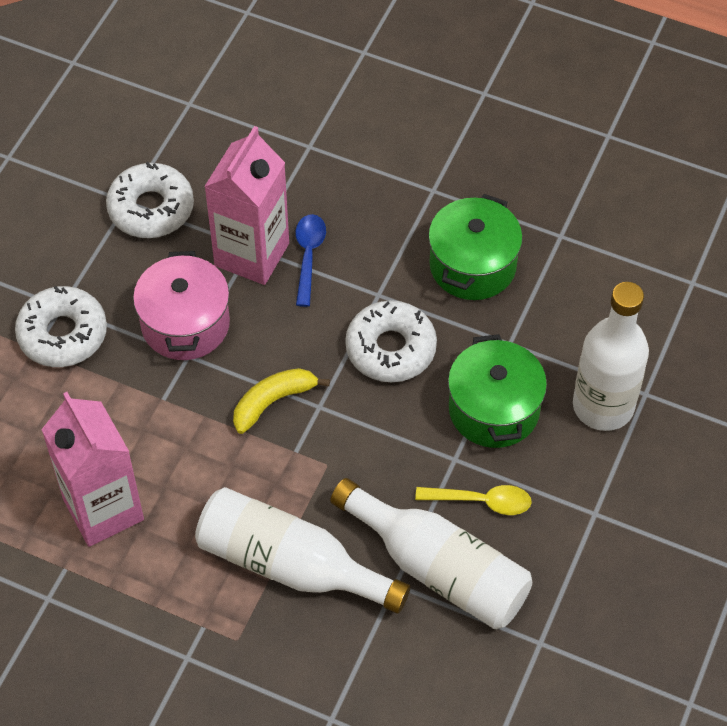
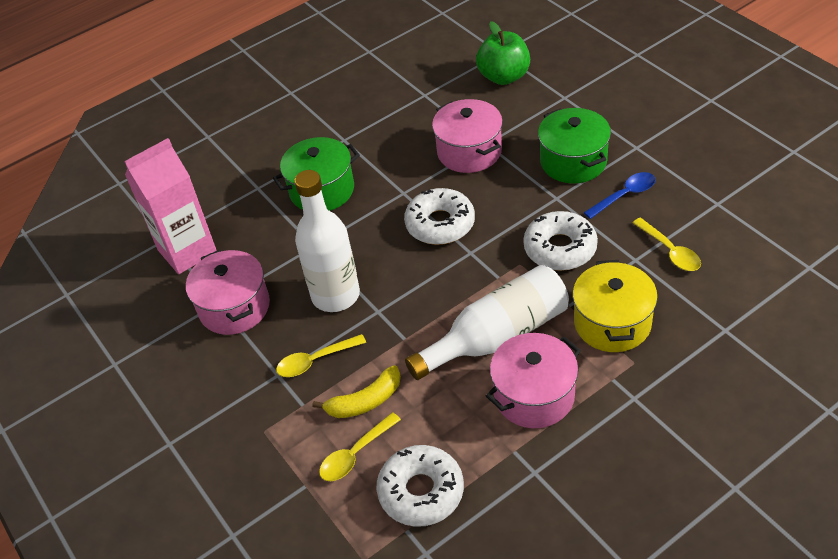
green apple: none = 0 -> [476,21,530,85] = 1
pink carton: [41,392,144,547] [204,126,289,285] = 2 -> [124,138,217,274] = 1
pink pot: [133,251,230,360] = 1 -> [186,250,270,335] [432,99,503,173] [486,333,581,428] = 3
white bottle: [195,487,410,614] [330,478,532,629] [573,282,649,431] = 3 -> [294,170,360,312] [405,265,569,380] = 2
yellow pot: none = 0 -> [573,260,658,352] = 1
yellow spoon: [415,485,532,515] = 1 -> [276,334,366,377] [319,412,401,481] [633,218,701,271] = 3

